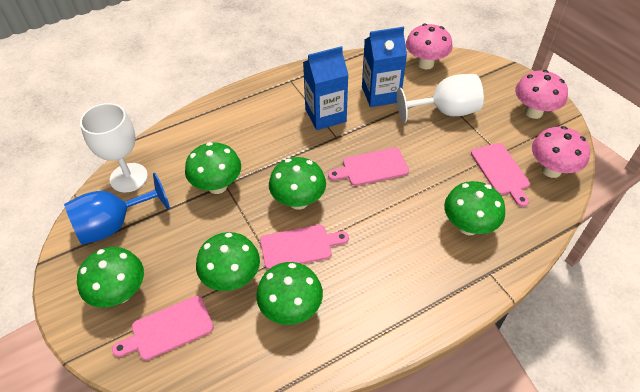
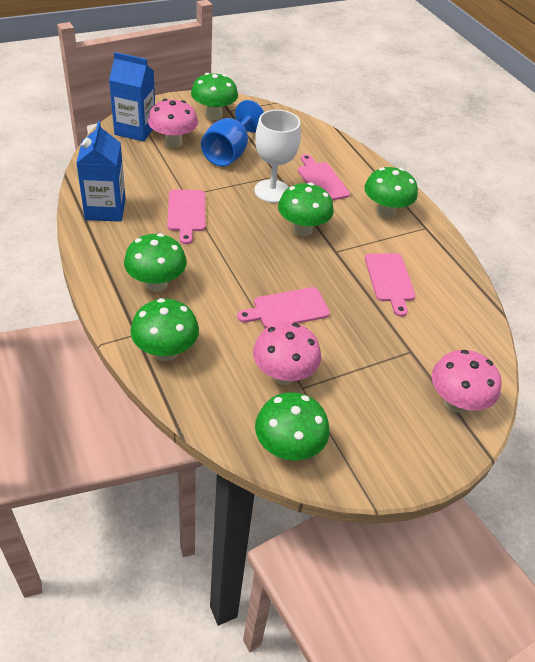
white goblet: [80,103,148,192] [397,74,484,123] = 2 -> [254,110,301,203] = 1

